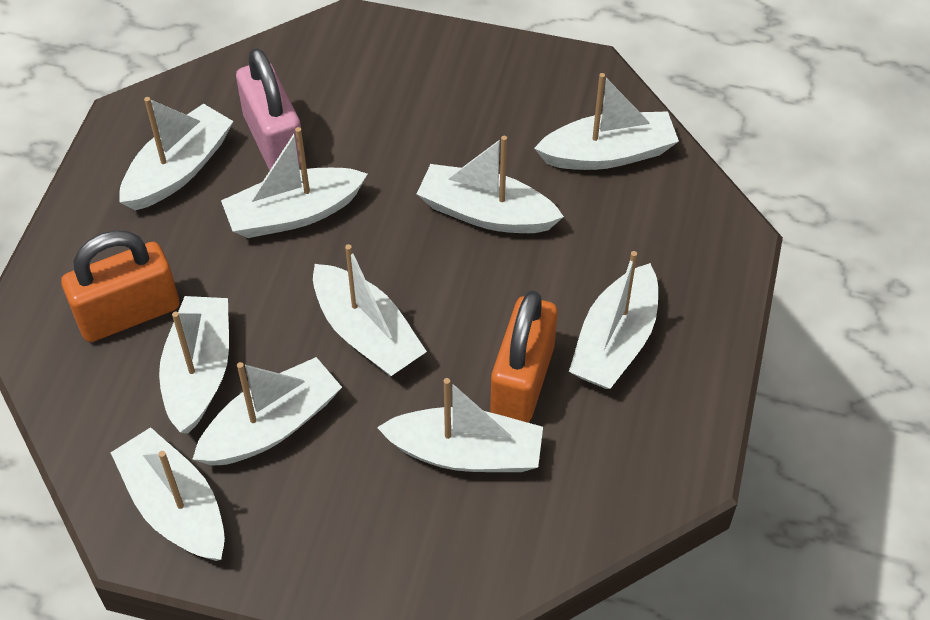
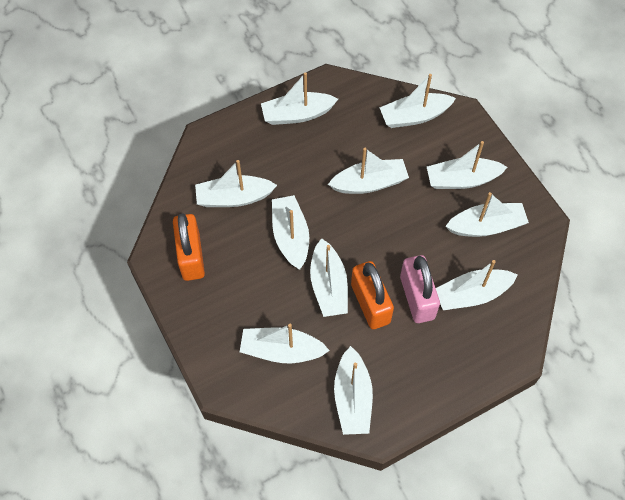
white boat: [111,427,225,561] [119,97,233,210] [159,296,229,434] [192,357,342,466] [221,127,367,238] [313,244,427,376] [377,378,543,472] [417,136,564,233] [534,73,679,170] [569,251,658,389] = 10 -> [195,160,277,207] [240,324,330,363] [261,72,338,125] [272,195,309,270] [310,238,348,317] [328,148,409,194] [334,346,373,435] [380,74,456,128] [427,141,507,189] [436,260,518,310] [445,192,529,237] = 11

